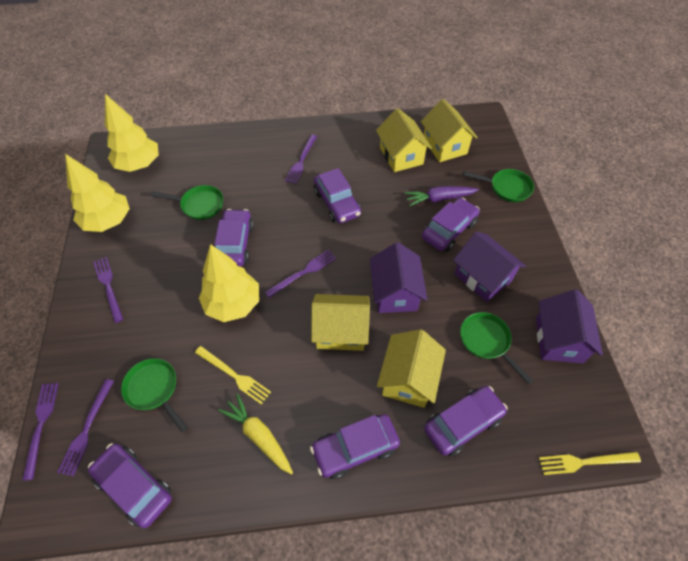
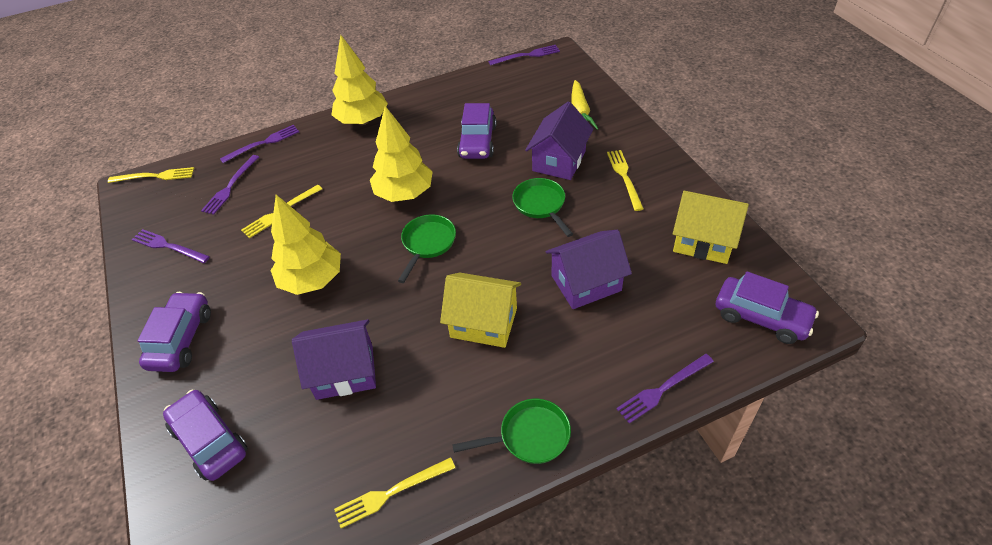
green pan: [121,358,188,432] [150,185,223,220] [460,312,533,385] [463,169,534,202] = 4 -> [398,215,456,283] [452,399,571,464] [512,178,573,237] = 3
purple car: [88,443,172,528] [215,209,254,267] [310,414,400,479] [314,168,361,223] [422,198,480,252] [424,386,508,456] = 6 -> [137,292,211,372] [163,389,248,481] [457,103,497,159] [716,271,819,344] = 4
purple carrot: [404,186,479,207] = 1 -> none = 0
yellow fork: [195,346,271,405] [539,452,641,475] = 2 -> [108,167,194,183] [241,185,322,238] [334,457,455,528] [607,150,644,211] = 4
yellow house: [311,294,370,351] [376,108,432,172] [377,329,446,408] [421,99,478,162] = 4 -> [440,273,521,348] [673,191,749,264] = 2

